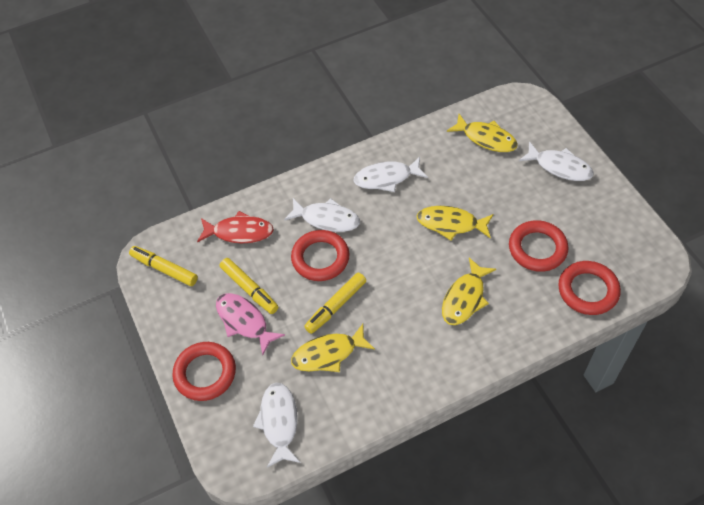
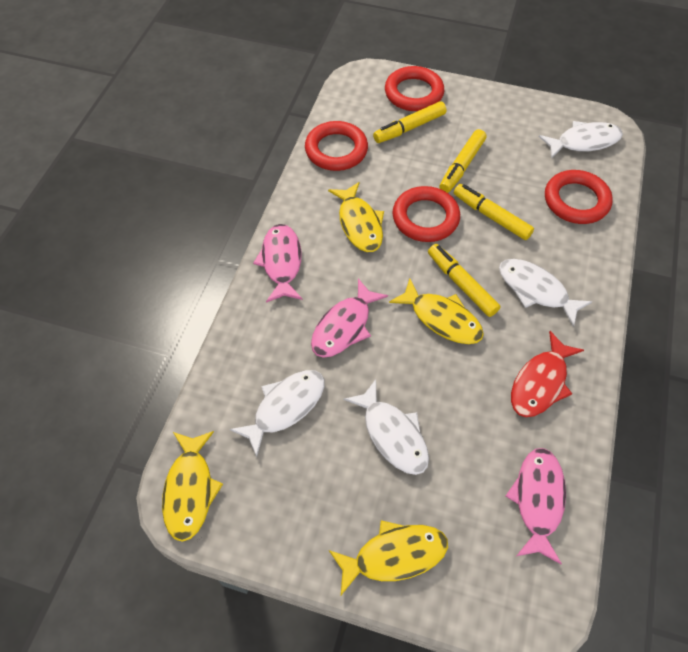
pink fish: [216,293,285,355] = 1 -> [253,224,303,303] [311,279,388,358] [506,448,566,564] = 3
yellow marker: [129,246,198,286] [220,258,278,314] [304,272,366,334] = 3 -> [373,101,447,143] [428,244,500,317] [439,129,486,193] [454,184,534,240] = 4

